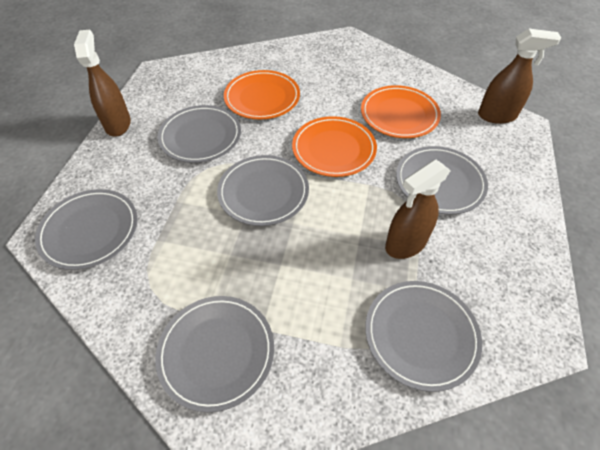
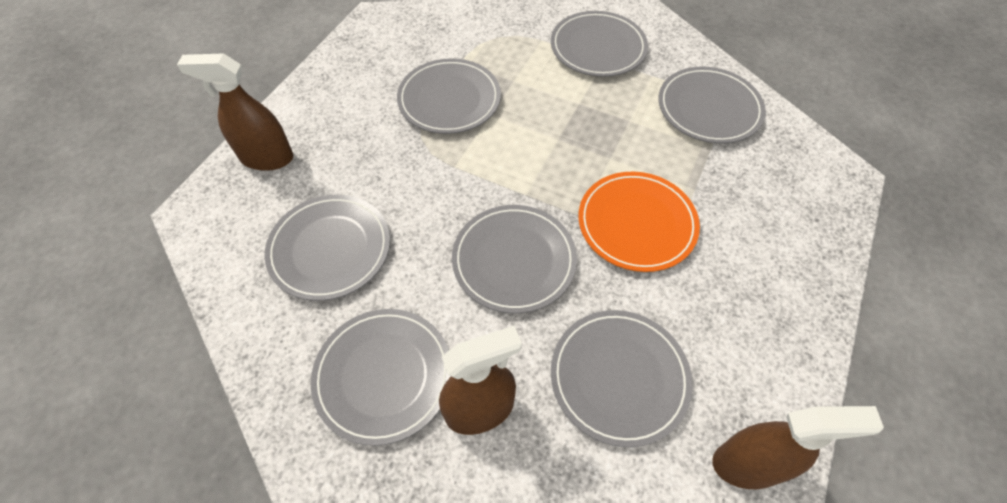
grey plate: [35,189,137,270] [155,296,274,412] [158,105,241,163] [217,155,309,226] [365,281,482,392] [396,146,488,215] = 6 -> [265,195,390,301] [311,309,451,446] [397,58,501,134] [452,205,577,313] [551,11,648,77] [551,310,693,447] [658,67,766,143] = 7
orange plate: [224,70,300,120] [292,116,377,177] [361,85,441,138] = 3 -> [578,172,700,272] = 1

